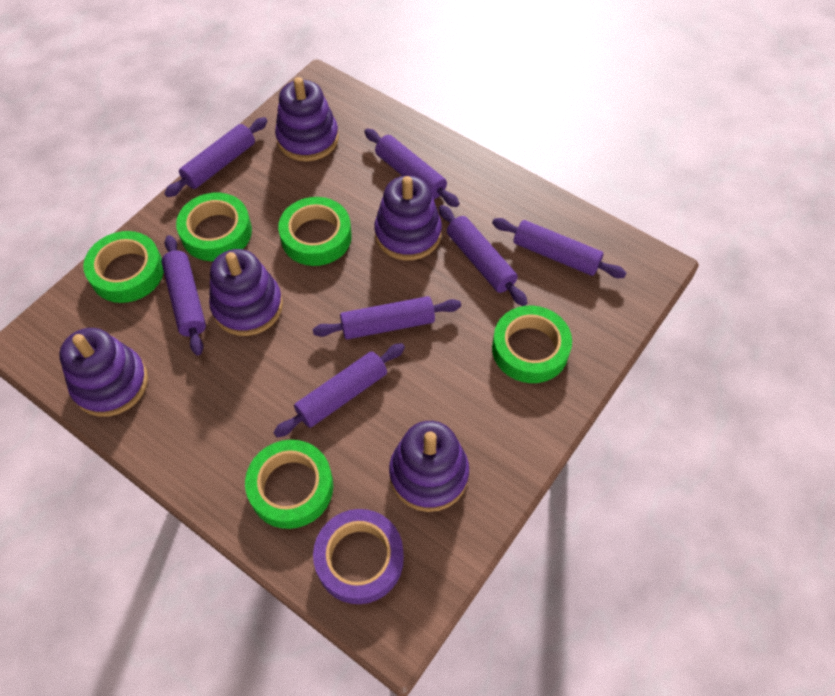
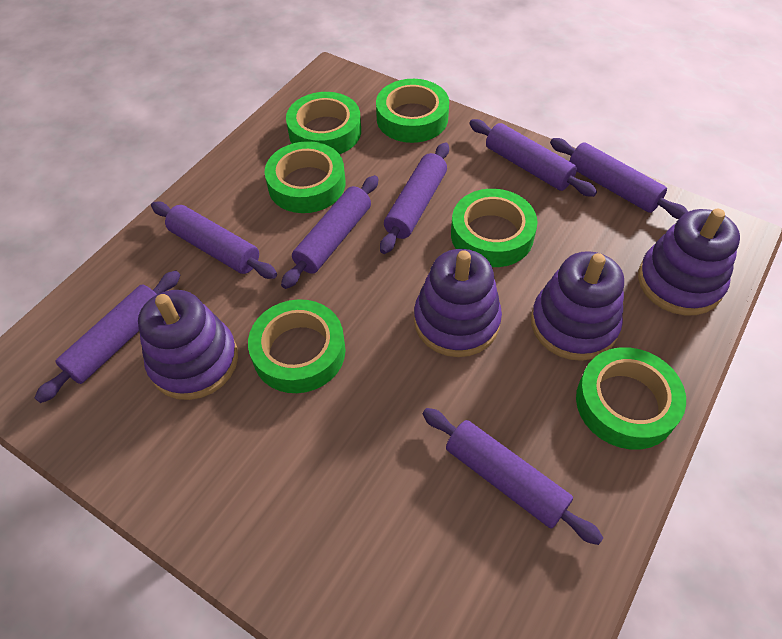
green tape: [83,231,164,303] [176,193,252,261] [245,440,333,529] [278,197,352,266] [492,305,572,383] = 5 -> [248,299,346,393] [264,141,345,213] [286,92,361,154] [376,79,449,143] [451,189,538,267] [576,347,686,450] = 6
purple stacking toy: [59,328,148,417] [209,249,283,336] [275,77,339,161] [374,176,442,260] [389,421,469,512] = 5 -> [138,290,238,400] [414,249,502,357] [531,251,624,361] [638,208,740,315] = 4
purple tape: [313,509,404,604] = 1 -> none = 0

